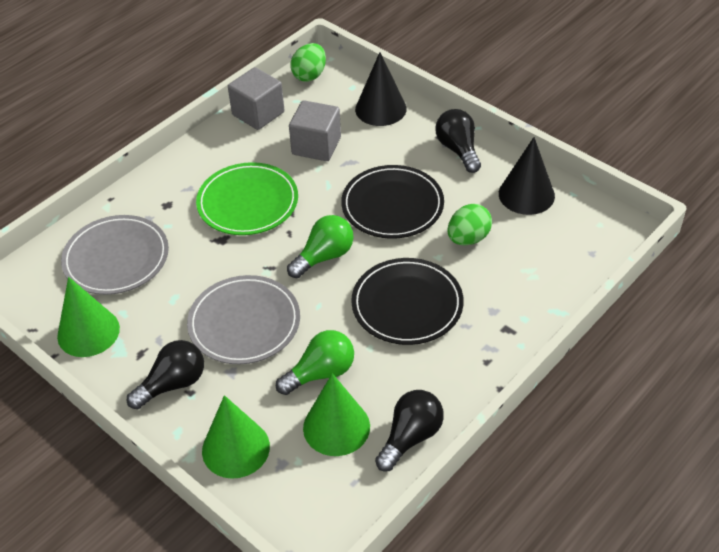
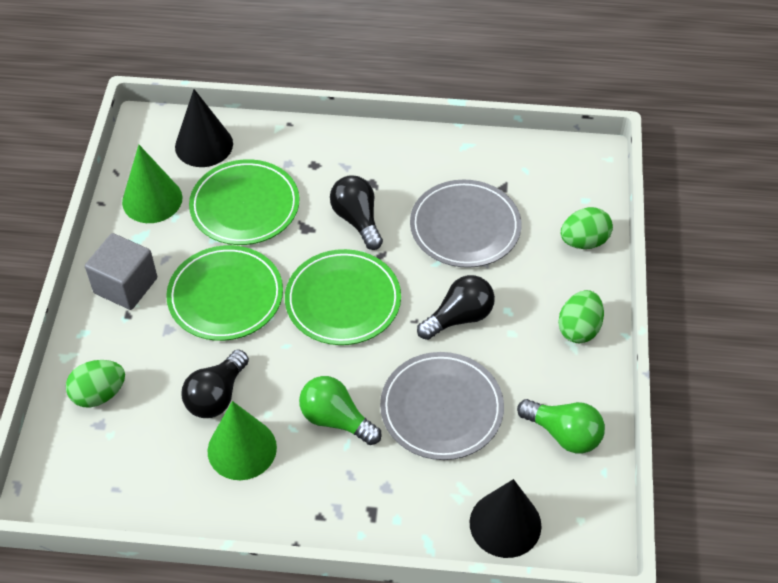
black plate: [341,165,444,239] [351,258,464,345] = 2 -> none = 0
green cone: [57,277,120,357] [202,395,270,479] [303,373,370,456] = 3 -> [122,145,183,223] [208,401,277,480] = 2
green egg: [290,43,326,82] [447,204,492,246] = 2 -> [66,360,125,408] [558,290,604,343] [561,207,613,249] = 3
green plate: [196,162,298,235] = 1 -> [166,245,283,341] [189,159,299,245] [285,249,401,345] = 3
grey cube: [228,67,284,130] [289,100,341,161] = 2 -> [85,233,157,310] = 1

